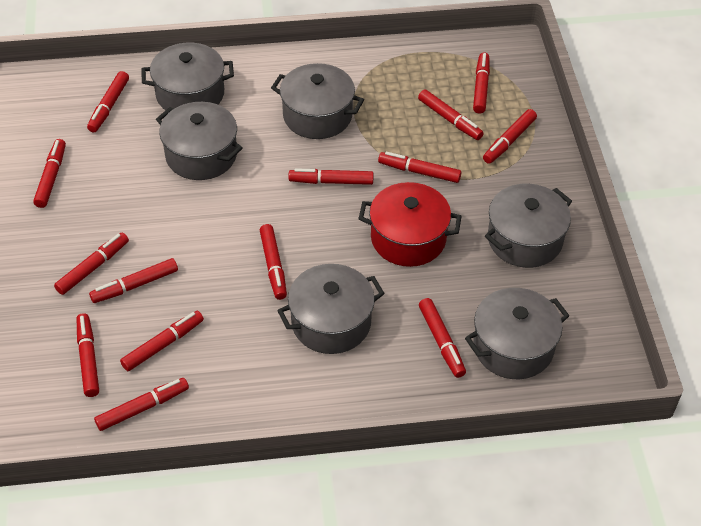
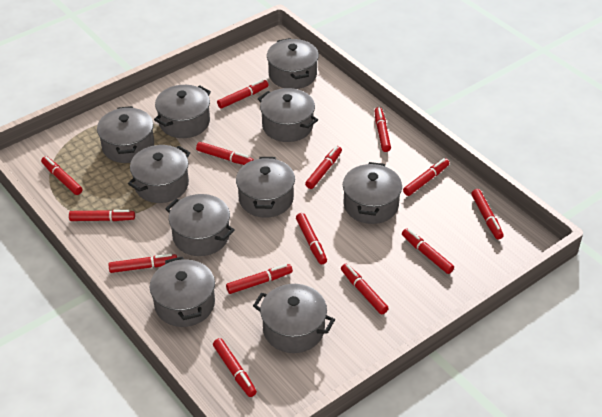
grey pot: [141,43,234,110] [156,102,243,180] [271,63,364,139] [277,264,385,354] [465,288,569,379] [485,184,572,268] = 6 -> [97,106,154,163] [128,145,190,203] [150,257,215,327] [154,85,211,138] [165,194,235,256] [236,157,295,218] [253,284,335,353] [258,88,318,142] [267,38,319,89] [343,162,402,224] = 10
red pot: [358,182,462,267] = 1 -> none = 0

